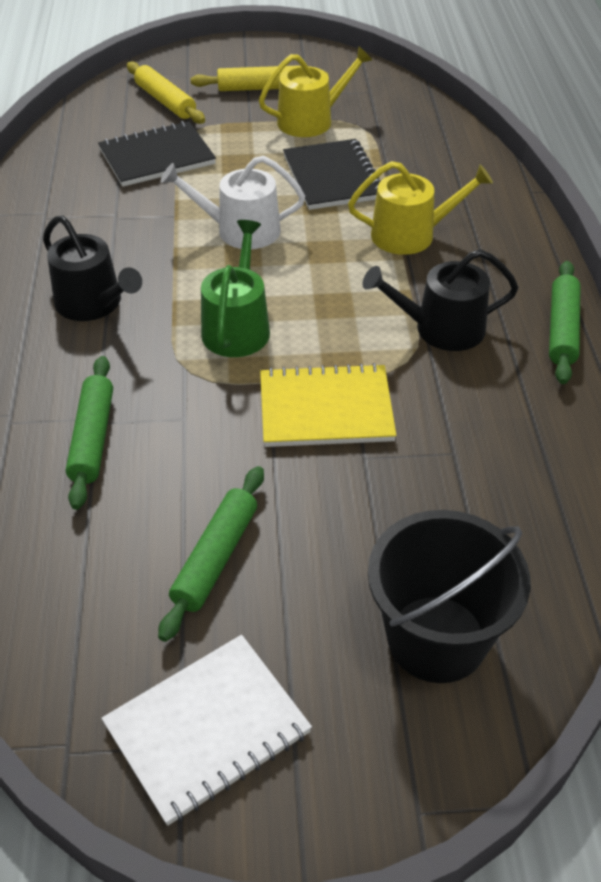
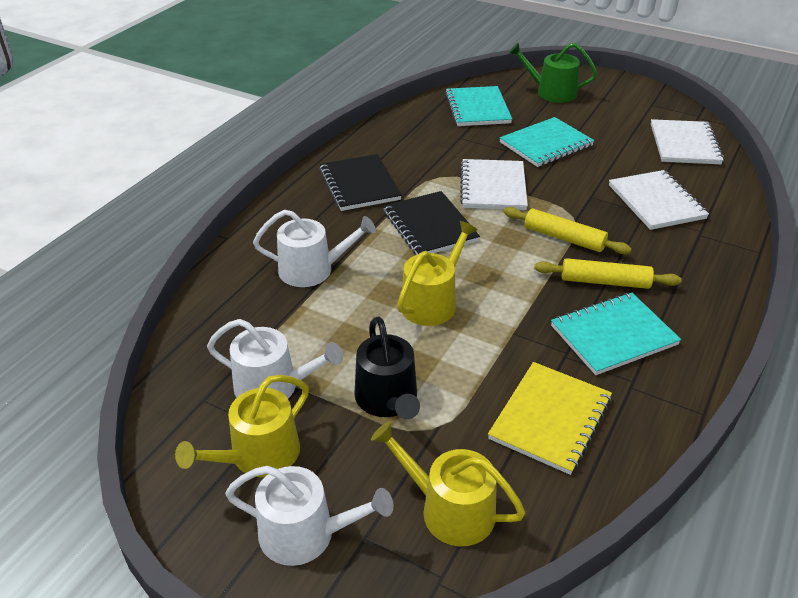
black bucket: [368,510,531,683] = 1 -> none = 0
black watering can: [43,215,142,321] [362,249,519,351] = 2 -> [354,316,420,419] = 1
green rolling pin: [66,356,113,510] [158,466,264,642] [549,261,581,384] = 3 -> none = 0
turquoise notebook: none = 0 -> [445,86,512,126] [500,117,594,167] [551,293,681,375] = 3
white notebook: [101,635,312,826] = 1 -> [460,159,528,210] [609,170,709,230] [651,119,724,164] = 3
white watering can: [160,156,305,249] = 1 -> [207,319,343,398] [225,466,394,566] [253,210,376,287] = 3
yellow watering can: [259,46,372,137] [348,161,493,255] = 2 -> [175,375,309,477] [371,421,525,546] [397,221,478,326] = 3

